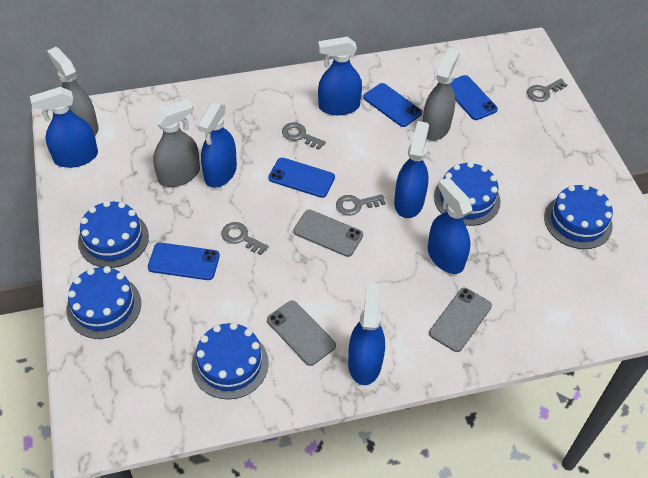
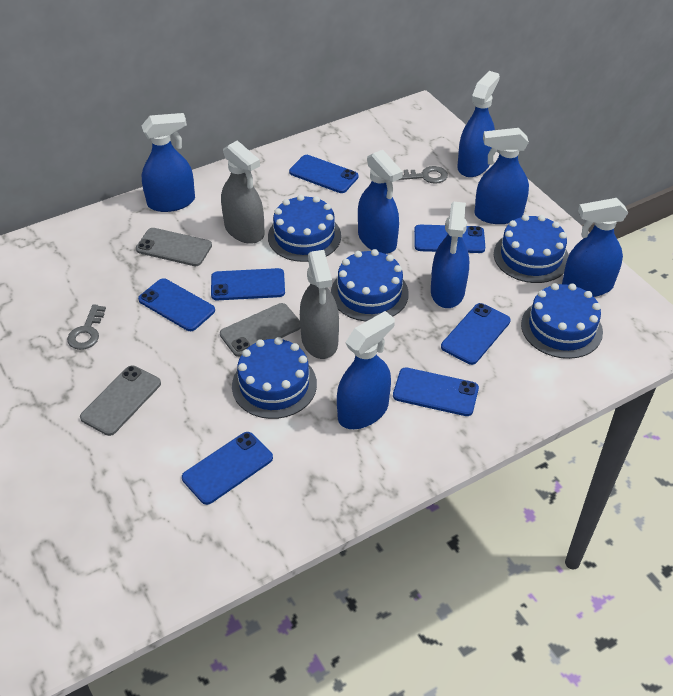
blue phone: [148,243,220,280] [268,158,335,198] [363,83,422,127] [450,75,498,120] = 4 -> [138,278,215,331] [182,432,273,505] [211,268,285,300] [289,155,359,193] [393,367,479,416] [414,225,485,253] [441,303,511,365] = 7
blue spray bottle: [30,87,98,168] [197,102,237,188] [318,36,362,115] [348,283,385,385] [394,121,429,218] [428,178,472,274] = 6 -> [142,113,195,212] [337,311,395,429] [358,150,403,254] [431,202,469,308] [457,71,500,177] [474,128,529,224] [562,198,628,297] = 7
grey key: [221,222,269,255] [282,122,326,150] [336,194,385,216] [527,79,567,102] = 4 -> [67,304,106,350] [399,166,448,184] = 2
grey spray bottle: [47,47,98,135] [153,99,200,187] [422,47,460,141] = 3 -> [221,140,265,244] [300,250,339,359] = 2

